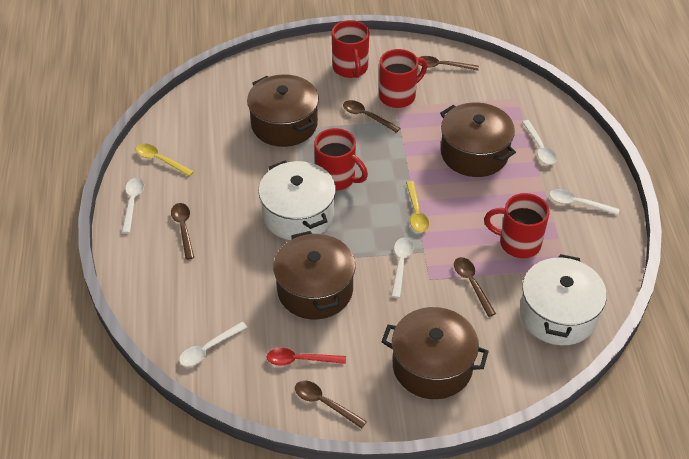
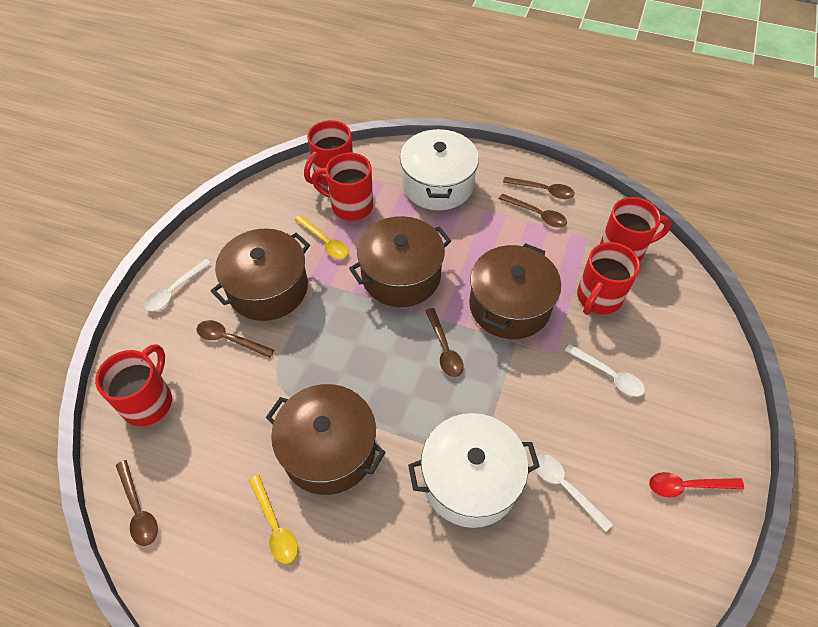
red mug: [314,128,368,191] [332,20,369,78] [379,49,427,108] [484,193,550,258] = 4 -> [95,344,172,426] [304,120,353,186] [311,152,373,221] [577,242,640,315] [600,197,671,261] = 5
white spoon: [122,178,144,233] [179,321,247,367] [391,238,413,298] [522,120,557,165] [549,189,620,215] = 5 -> [144,259,212,311] [535,454,613,532] [565,344,645,397] = 3

